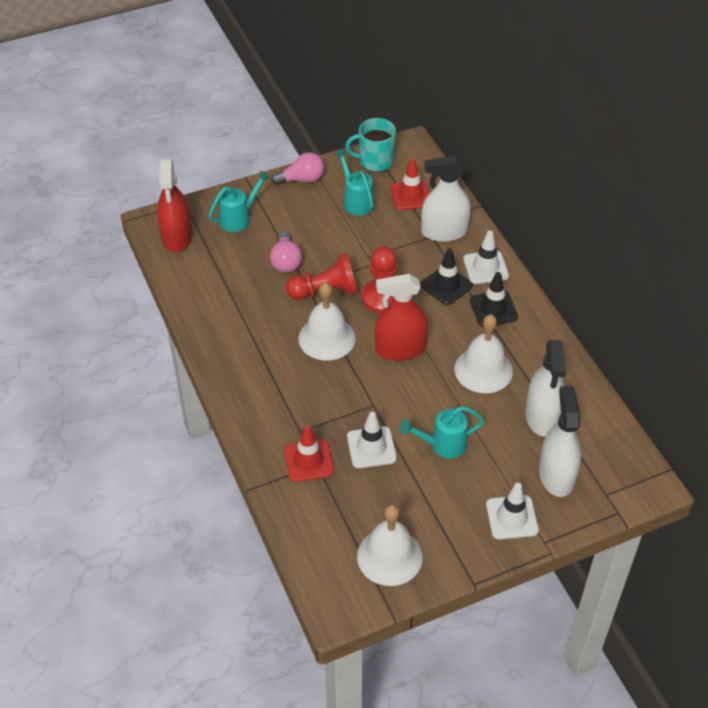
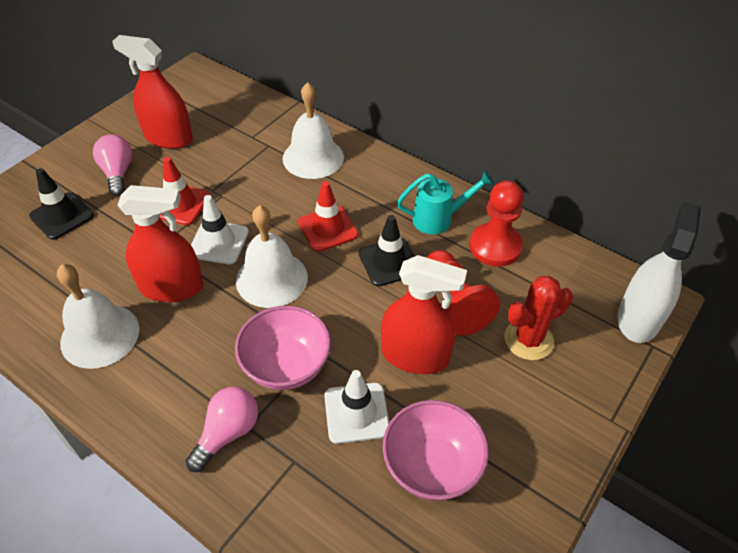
pink bowl: none = 0 -> [235,306,331,390] [382,400,489,501] = 2
red cactus: none = 0 -> [504,276,573,360] = 1
red spray bottle: [157,159,192,252] [375,274,428,361] = 2 -> [112,35,193,149] [117,185,203,302] [381,255,467,374] = 3
turquoise mug: [345,118,396,172] = 1 -> none = 0
turquoise watering can: [208,171,270,232] [335,149,374,216] [399,406,484,458] = 3 -> [397,170,494,234] = 1
white spray bottle: [421,156,471,242] [525,340,566,437] [539,386,581,497] = 3 -> [617,201,701,343] = 1
white traffic cone: [347,412,397,468] [463,231,509,284] [486,483,539,540] = 3 -> [191,195,249,264] [324,370,389,444] = 2

